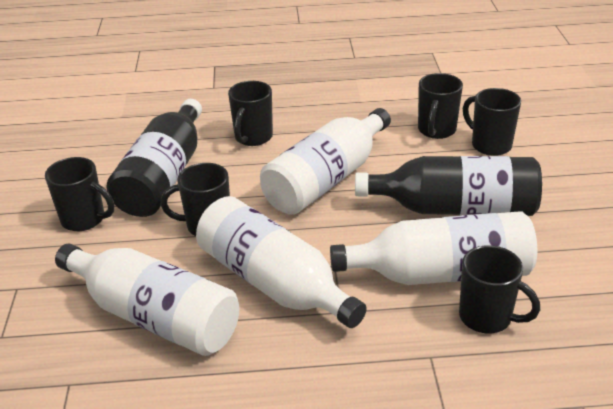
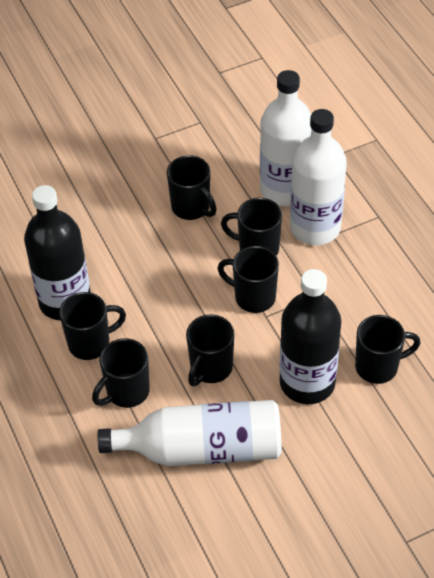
black mug: [45,157,114,231] [161,163,230,236] [228,81,273,146] [418,73,463,139] [459,245,540,333] [463,88,521,156] = 6 -> [59,292,126,360] [92,339,150,408] [167,155,217,220] [186,314,234,386] [218,246,279,313] [221,198,282,256] [355,315,421,384] = 7
white bottle: [55,244,239,356] [196,196,367,328] [260,108,391,215] [330,211,537,285] = 4 -> [97,400,282,466] [260,70,312,206] [290,109,347,245] = 3

